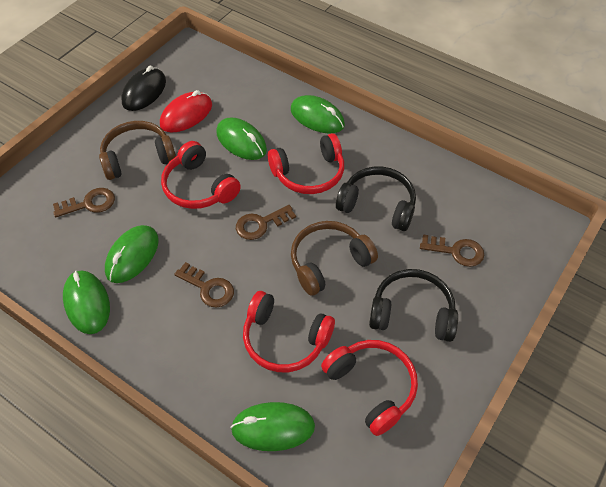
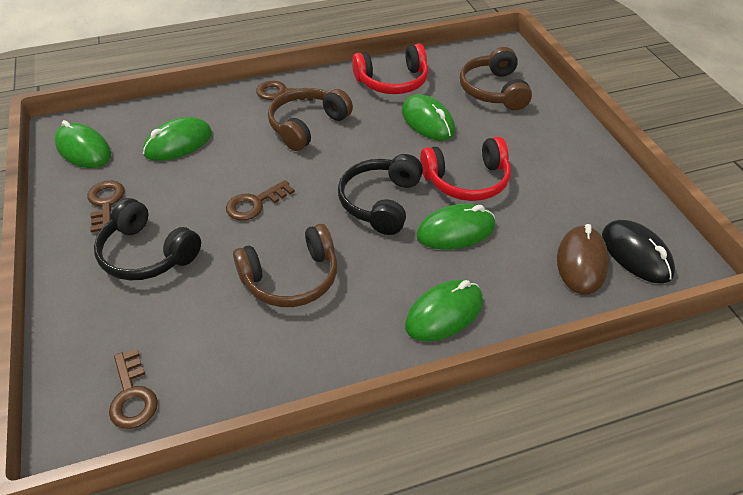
brown headphones: [99,121,176,180] [291,221,378,296] = 2 -> [233,224,337,307] [268,88,353,151] [460,47,532,110] = 3
brown mouse: none = 0 -> [557,224,609,294] = 1
red headphones: [161,141,241,209] [243,291,335,372] [268,133,344,194] [321,340,418,436] = 4 -> [352,43,429,94] [420,137,511,201] = 2
red mouse: [160,90,212,133] = 1 -> none = 0

